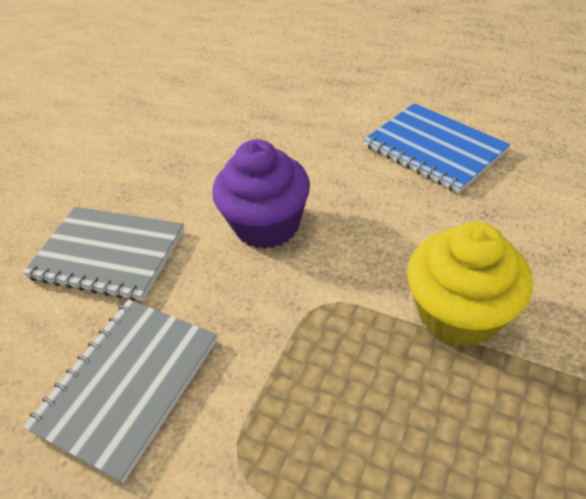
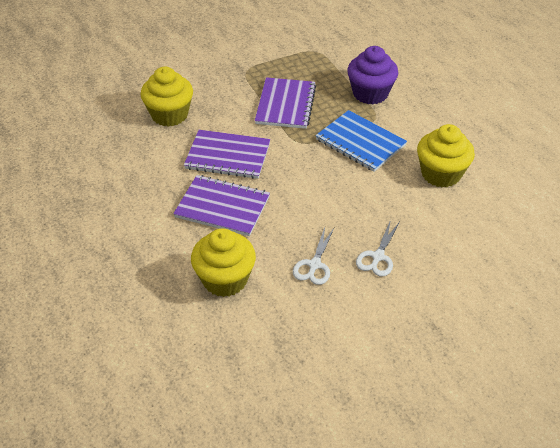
grey notebook: [22,207,184,301] [23,299,217,483] = 2 -> none = 0
purple notebook: none = 0 -> [173,175,270,236] [184,130,270,179] [255,77,316,129] = 3
white scissors: none = 0 -> [293,227,334,285] [356,220,400,276] = 2
yellow cupcake: [407,222,533,347] = 1 -> [141,67,193,127] [191,228,256,297] [417,124,475,187] = 3

